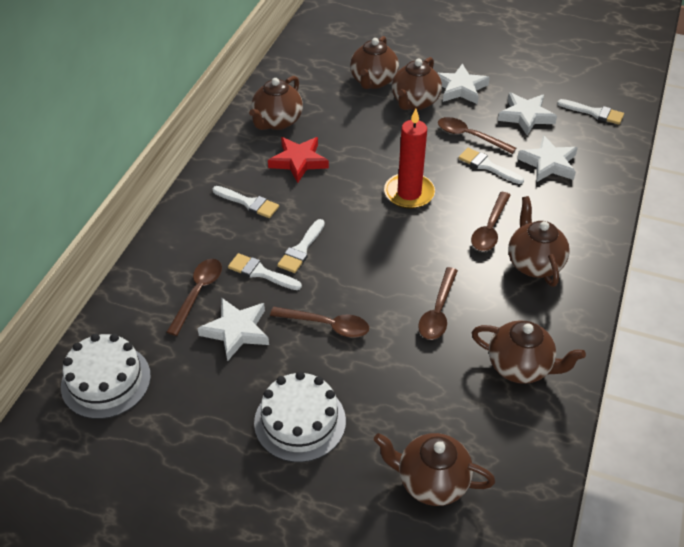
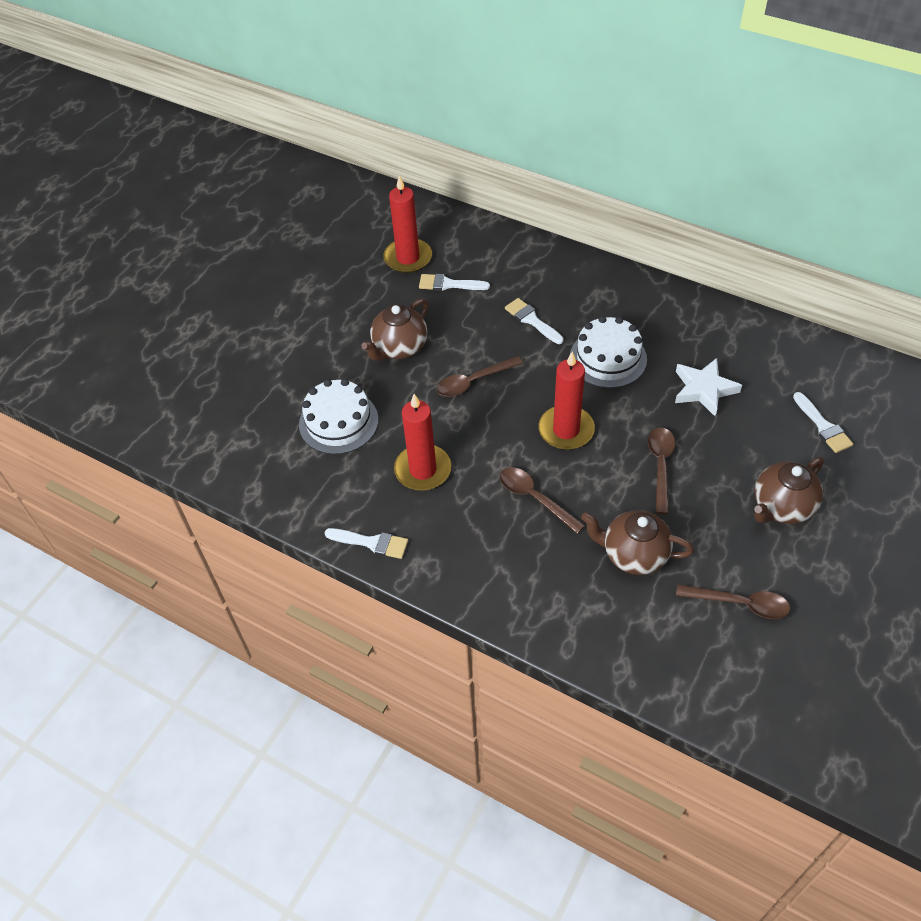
brown spoon: [167,259,222,336] [270,307,369,338] [418,267,458,340] [438,117,516,154] [471,192,511,251] = 5 -> [437,356,523,397] [500,467,585,534] [648,427,675,514] [676,584,790,619] = 4
brown teapot: [249,76,303,130] [350,36,399,89] [374,433,495,506] [392,57,442,110] [472,320,586,384] [508,196,570,287] = 6 -> [361,299,428,361] [581,510,694,575] [754,457,824,524] = 3
red candle: [384,109,435,209] = 1 -> [383,175,432,273] [394,394,451,491] [538,352,595,450] = 3
red star: [268,137,329,183] = 1 -> none = 0
white brush: [213,186,279,218] [228,253,302,290] [277,219,325,273] [459,148,524,184] [557,99,624,125] = 5 -> [325,528,408,559] [419,274,490,291] [505,298,564,344] [793,392,853,453] = 4
white star: [197,298,269,361] [438,64,490,104] [498,93,557,136] [517,135,578,182] = 4 -> [675,358,742,416] = 1

